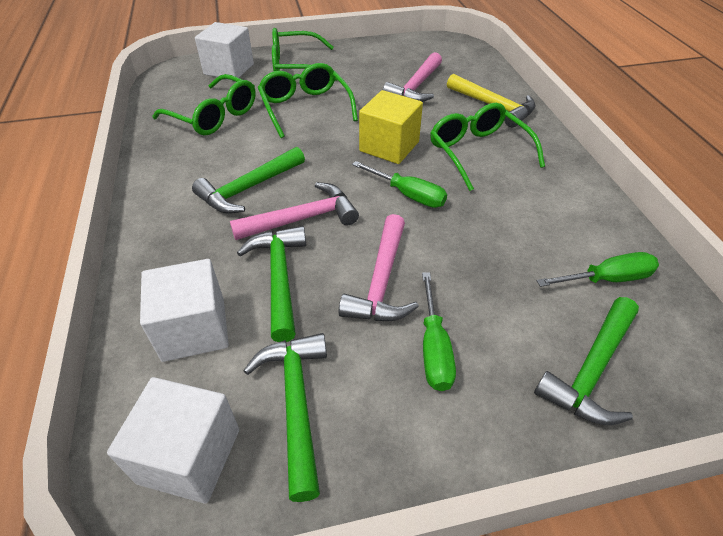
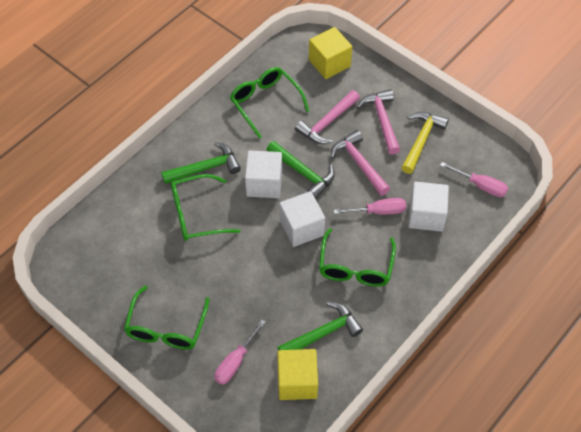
green hammer: [192,147,305,214] [237,226,306,342] [243,333,327,502] [534,297,639,425] = 4 -> [161,142,241,184] [267,141,335,199] [277,302,363,350] = 3
green screwdriver: [352,161,447,208] [422,272,456,391] [537,252,659,287] = 3 -> none = 0
pink screwdriver: none = 0 -> [214,320,266,385] [334,198,406,215] [440,162,508,197] = 3
yellow cube: [359,90,423,164] = 1 -> [278,349,318,400] [309,27,352,79] = 2

